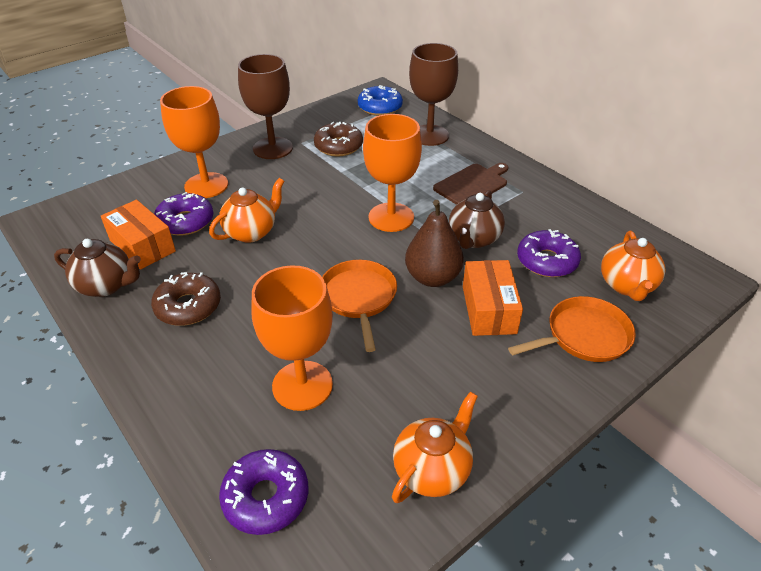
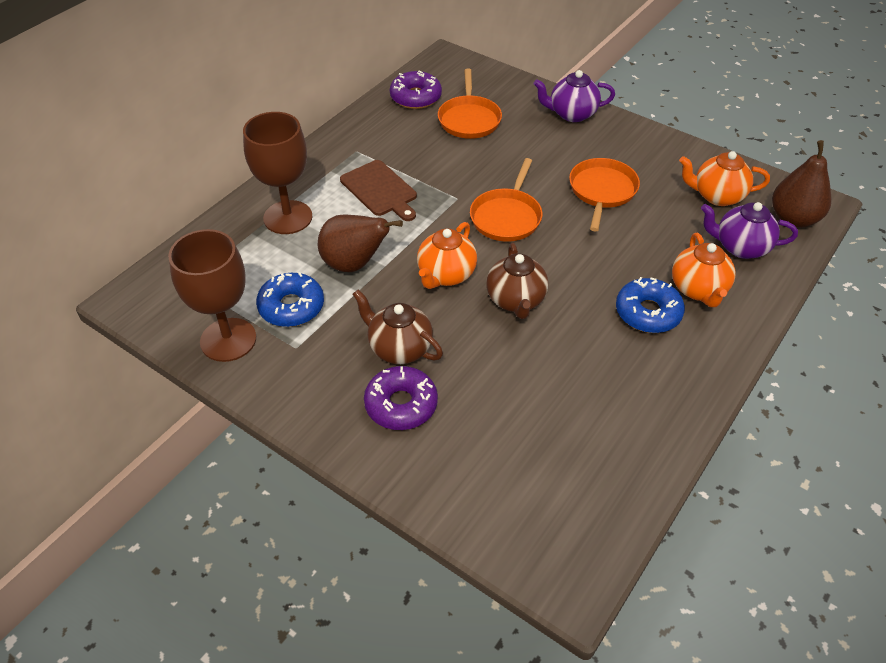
blue donut: [358,85,403,116] = 1 -> [256,272,324,327] [616,277,685,333] = 2
brown donut: [151,272,221,326] [314,122,363,156] = 2 -> none = 0
brown pear: [405,200,464,287] = 1 -> [318,214,403,272] [772,140,831,228] = 2
orange box: [101,200,176,269] [463,260,523,336] = 2 -> none = 0
orange goblet: [160,86,228,198] [252,265,333,411] [363,114,422,232] = 3 -> none = 0
orange pan: [322,260,397,352] [508,296,636,362] = 2 -> [438,68,502,139] [470,158,542,242] [569,158,640,232] = 3
purple donut: [154,192,213,236] [219,449,308,535] [517,229,581,277] = 3 -> [364,366,438,430] [390,71,442,109] = 2
purple teapot: none = 0 -> [533,70,615,122] [701,202,798,259] = 2

